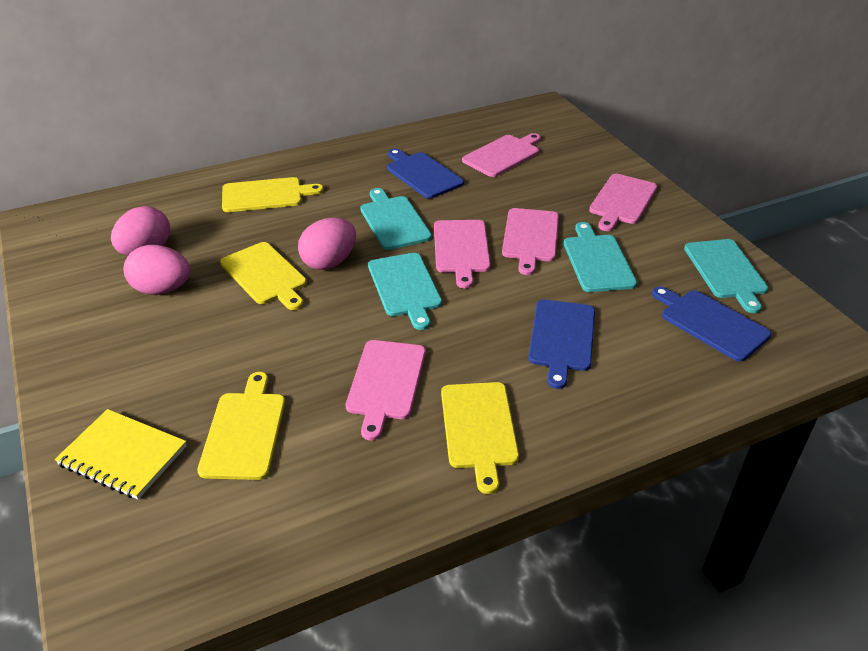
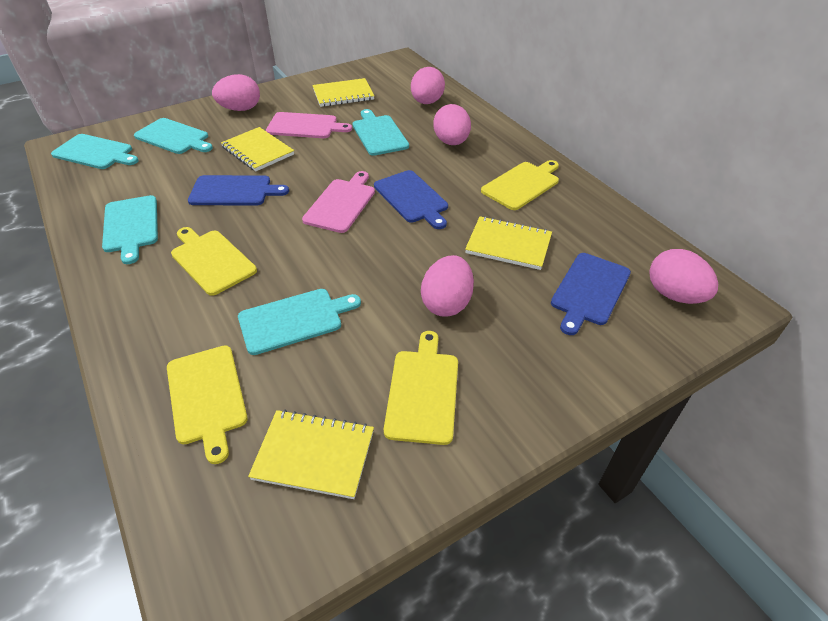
pink cutting board: [346,340,426,440] [434,220,491,289] [462,133,541,177] [502,208,559,275] [589,174,657,231] = 5 -> [266,112,352,138] [302,171,375,233] = 2
pink egg: [111,206,170,255] [123,245,191,295] [298,218,356,270] = 3 -> [212,74,260,111] [411,67,445,104] [421,255,474,317] [433,104,471,145] [649,249,718,304] = 5
turquoise cutting board: [360,188,432,250] [368,253,442,330] [564,222,637,292] [684,239,768,313] = 4 -> [51,134,139,169] [102,195,158,264] [134,118,213,154] [238,289,361,355] [352,109,409,156] = 5
yellow notebook: [55,409,187,499] = 1 -> [221,127,294,171] [248,410,374,499] [312,78,374,107] [465,216,552,270] = 4

